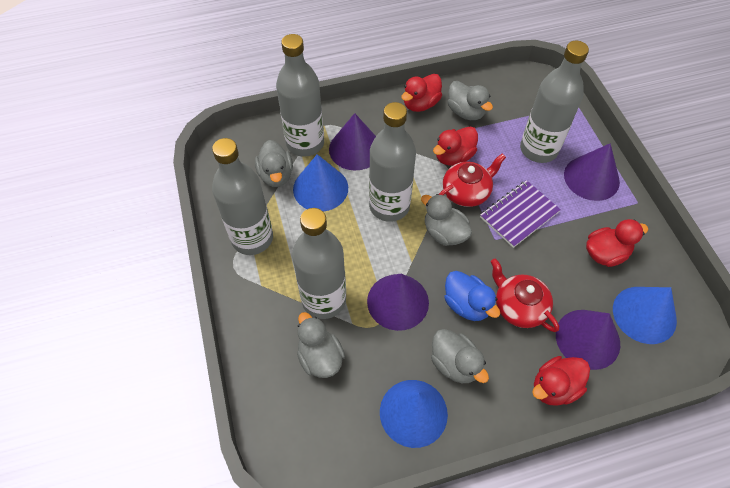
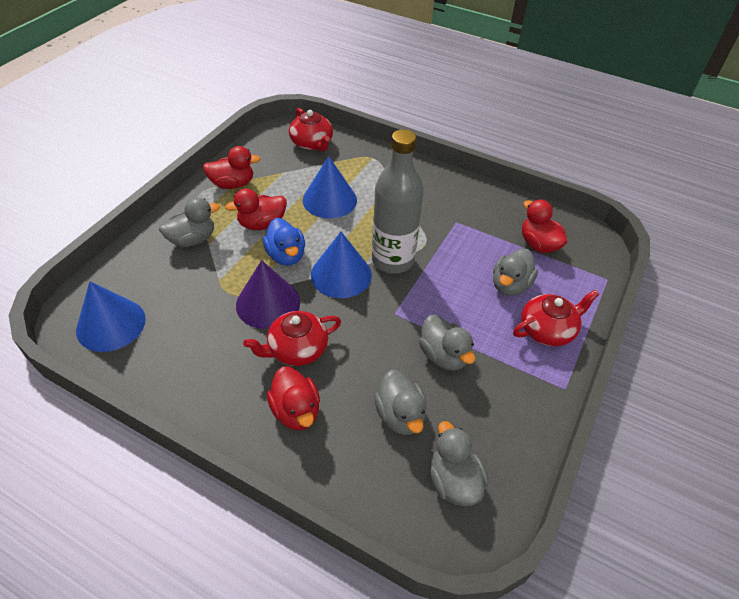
grey bottle: [212,138,273,255] [276,34,324,157] [292,208,346,319] [369,102,416,222] [520,41,589,163] = 5 -> [372,129,424,274] = 1
purple cone: [329,113,376,170] [367,274,429,331] [556,310,620,370] [564,143,620,201] = 4 -> [236,260,300,329] = 1
purple notebook: [480,180,561,248] = 1 -> none = 0
red teapot: [439,153,506,207] [490,258,559,332] = 2 -> [243,311,341,366] [289,108,333,151] [513,290,599,346] = 3

